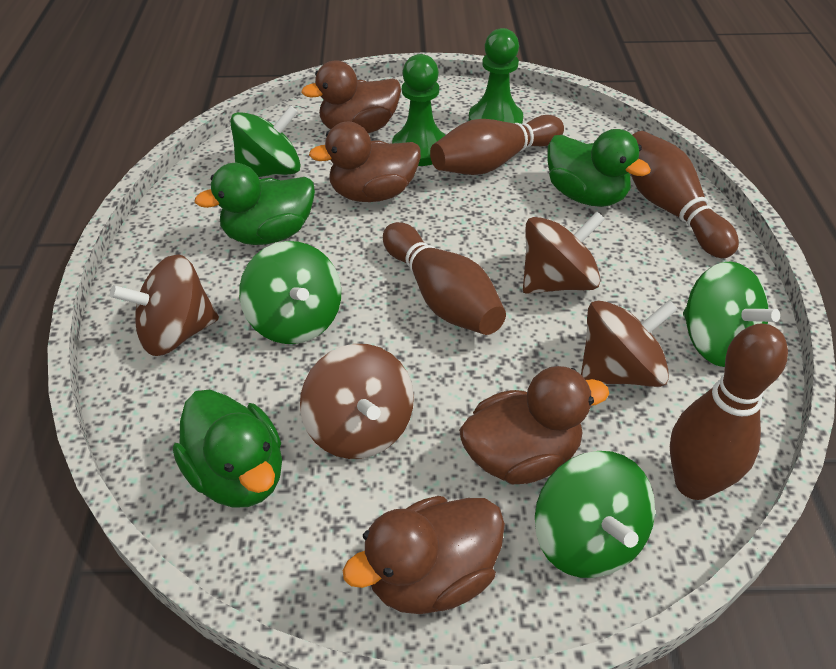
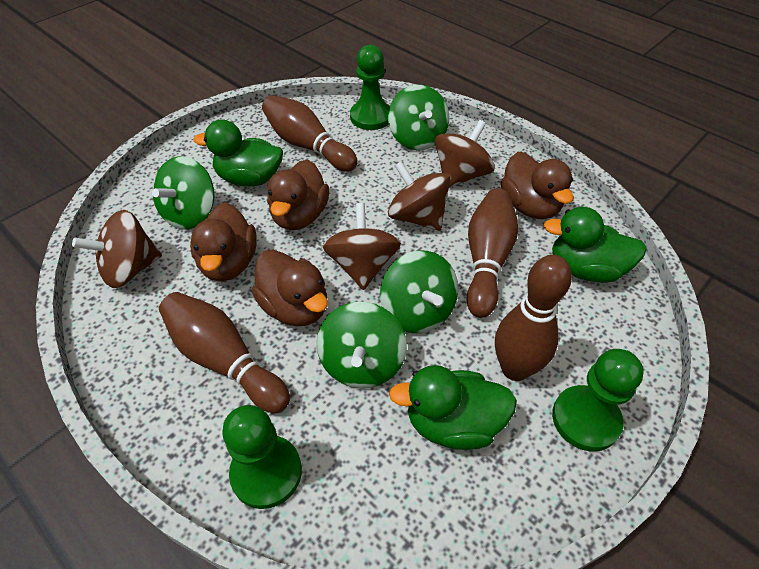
green pawn: [392,54,445,166] [469,28,523,124] = 2 -> [222,405,302,509] [350,45,390,130] [552,349,644,452] = 3

